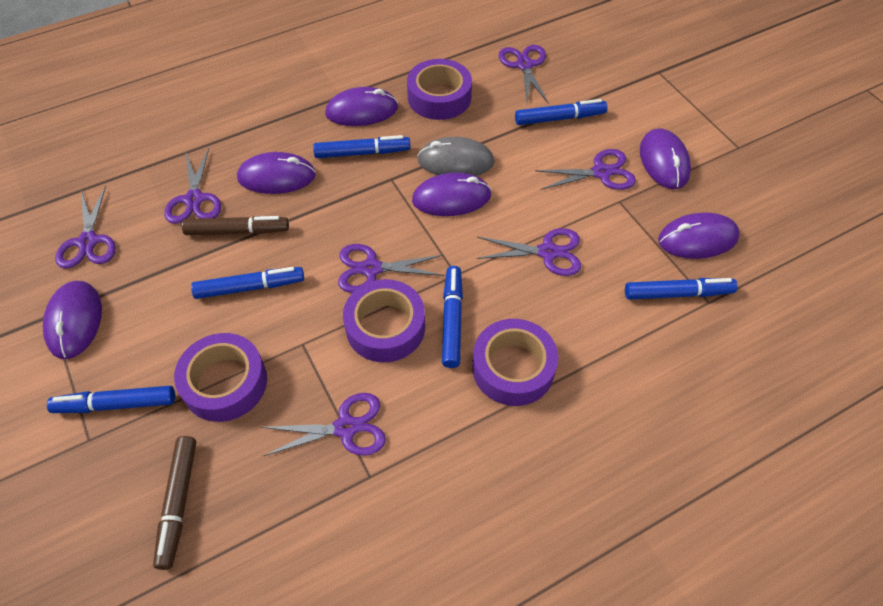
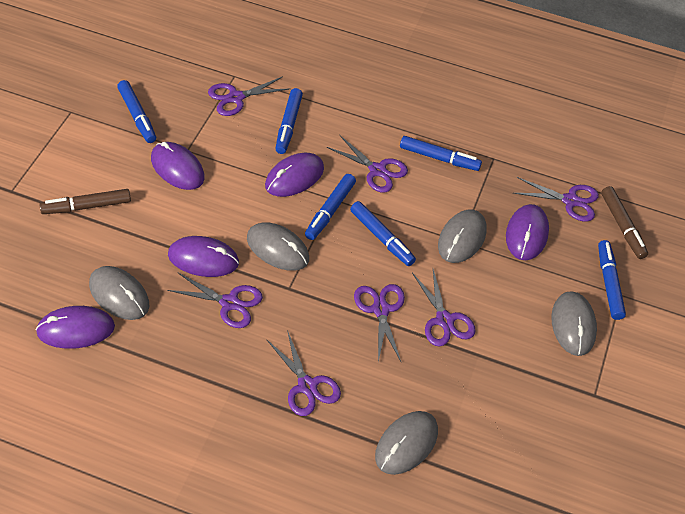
grey mouse: [417,137,495,176] = 1 -> [89,266,150,320] [247,222,309,271] [375,411,438,475] [438,210,487,263] [551,291,597,356] = 5
purple mouse: [43,281,102,359] [237,152,316,194] [325,87,398,126] [412,172,491,216] [640,128,691,189] [658,213,740,259] = 6 -> [36,306,115,349] [151,142,205,190] [168,236,239,277] [265,153,324,197] [506,204,549,260] = 5
purple tape: [174,333,267,422] [343,279,425,362] [407,59,472,120] [472,319,558,406] = 4 -> none = 0

